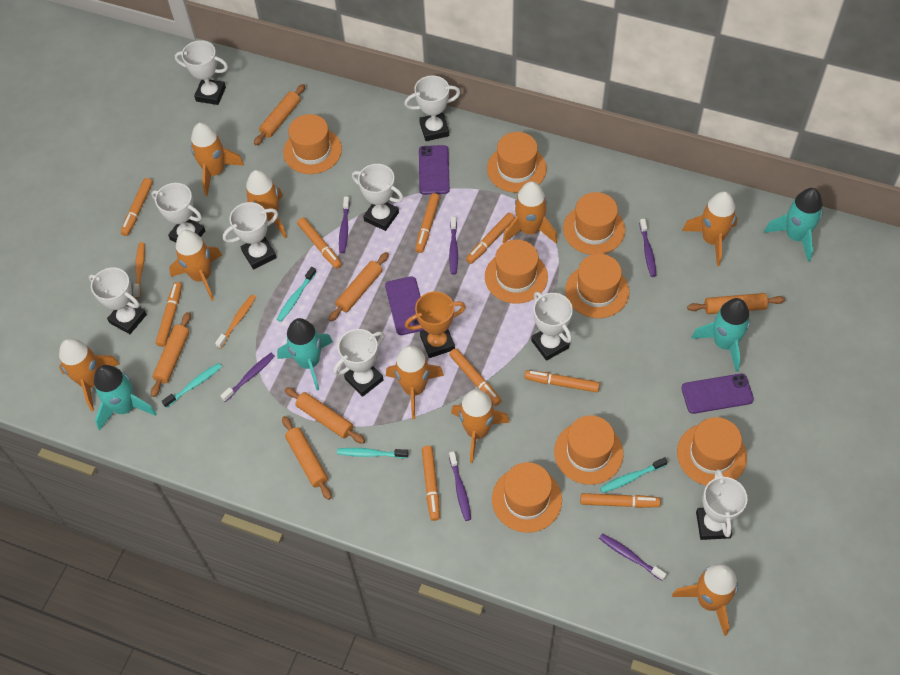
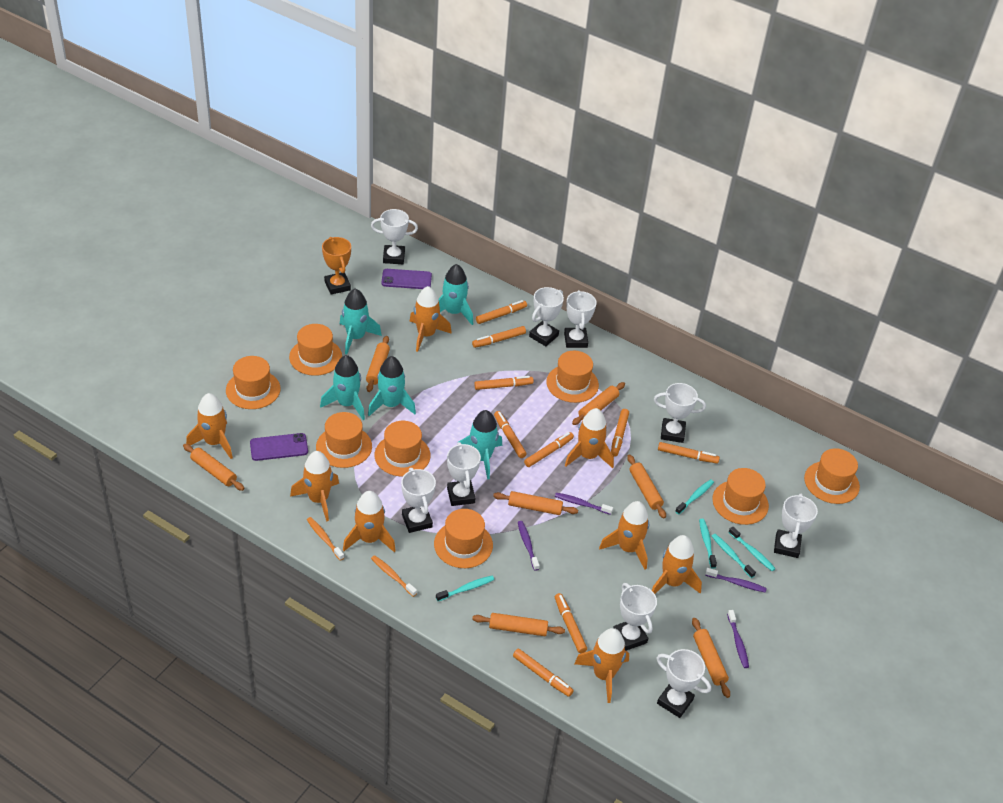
orange rocket: [59,338,120,411] [169,230,222,301] [191,123,244,196] [246,170,287,238] [386,345,444,419] [451,389,510,463] [503,181,557,244] [672,564,738,636] [682,191,738,266] = 9 -> [186,393,233,459] [290,451,339,522] [343,491,396,552] [410,286,452,352] [565,408,614,468] [574,628,629,703] [599,501,649,570] [652,535,702,594] = 8
orange rolling pin: [151,312,191,397] [254,84,305,145] [282,416,331,500] [285,387,365,444] [329,252,389,322] [687,293,785,314] = 6 -> [183,444,244,491] [366,336,390,392] [472,613,565,636] [493,491,578,515] [572,382,625,425] [627,454,666,518] [692,618,730,698] = 7
purple phone: [385,276,424,335] [419,145,450,195] [681,374,754,414] = 3 -> [250,433,308,461] [381,269,432,289] = 2
purple toothbrush: [220,353,275,402] [339,197,350,253] [449,217,458,275] [449,451,471,521] [599,533,667,581] [639,219,656,277] = 6 -> [518,521,540,571] [555,493,613,515] [705,568,767,593] [727,610,749,668] = 4
turquoise rocket: [94,365,157,430] [277,318,333,391] [691,298,750,372] [764,188,823,262] = 4 -> [320,355,365,420] [340,288,382,355] [368,356,416,416] [438,264,473,325] [459,410,502,480] = 5
turquoise toothbrush: [161,363,222,408] [277,267,317,322] [337,448,408,458] [600,457,667,493] = 4 -> [436,576,494,601] [675,479,714,515] [699,519,717,569] [712,534,756,578] [728,526,776,571] = 5

